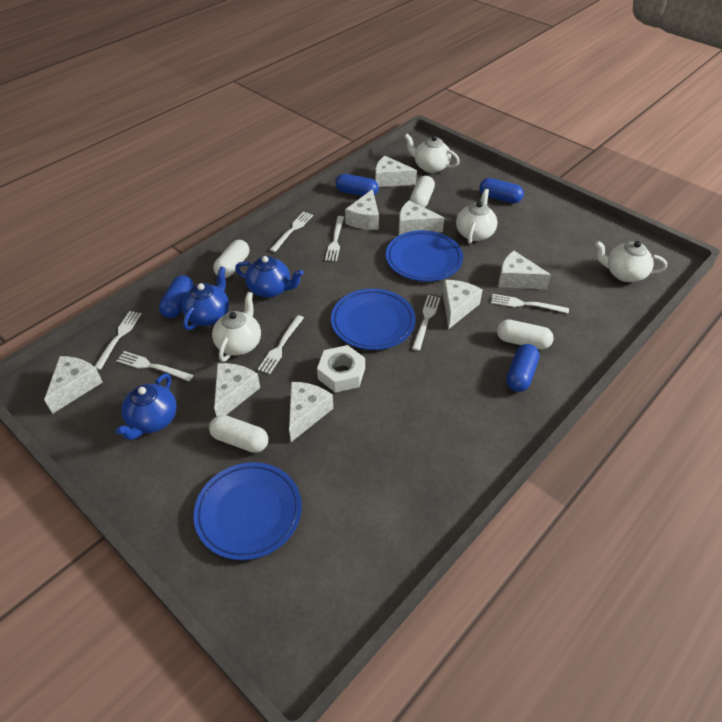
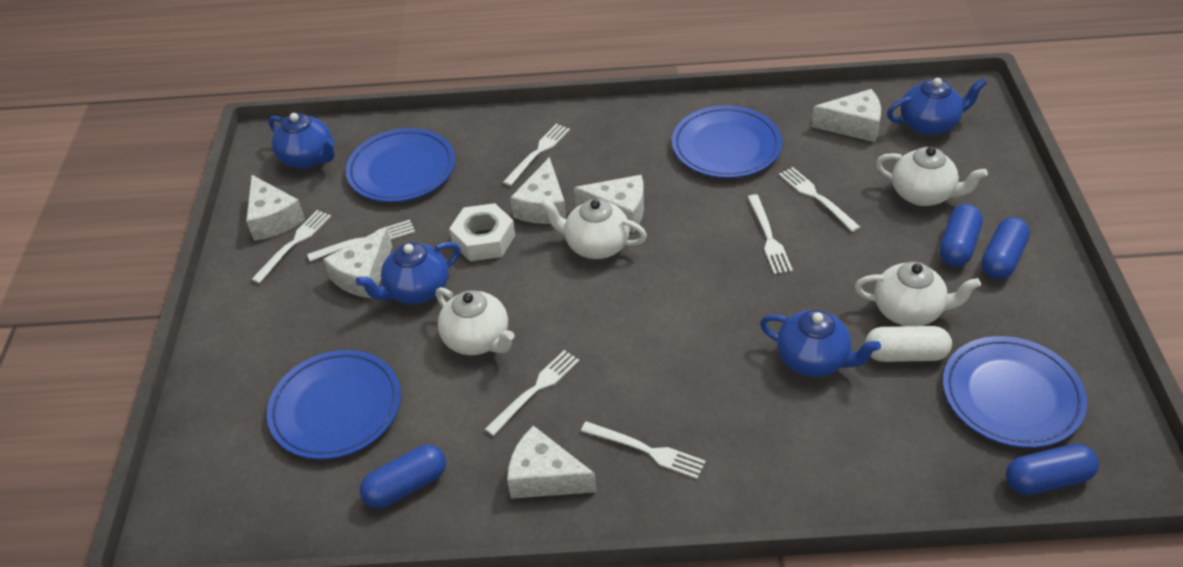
blue plate: [194,462,302,560] [331,289,416,350] [386,230,463,282] = 3 -> [267,350,401,460] [346,128,455,202] [672,105,782,178] [943,336,1087,448] = 4
blue teapot: [116,373,177,440] [182,266,229,330] [235,256,304,298] = 3 -> [269,113,335,169] [356,242,461,304] [760,310,881,377] [887,78,987,135] = 4
white capsule: [209,415,268,453] [213,240,249,278] [410,176,435,208] [497,319,554,350] = 4 -> [865,326,952,362] = 1
white cheese: [44,356,103,414] [214,363,260,416] [289,382,333,442] [345,189,379,230] [375,156,417,187] [399,200,444,235] [443,280,483,329] [498,251,551,289] = 8 -> [246,175,305,241] [323,227,393,298] [507,426,597,499] [510,157,566,224] [574,175,644,232] [811,89,881,142] = 6

